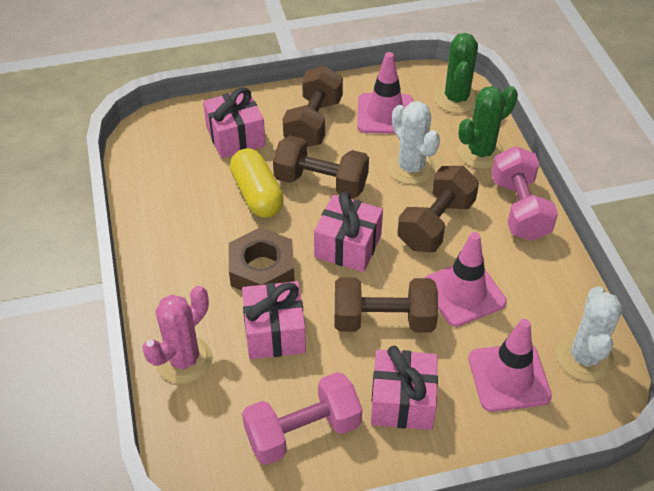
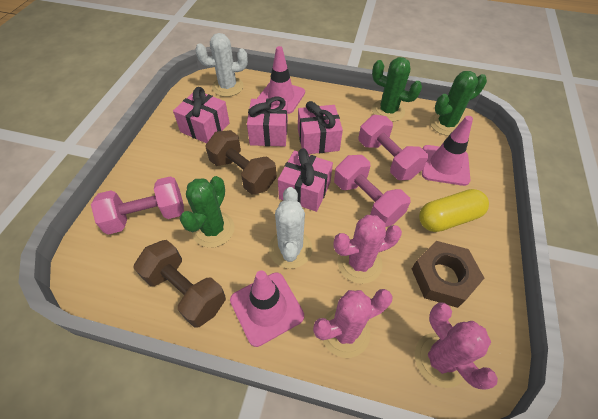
brown dumbbell: [273,135,369,199] [283,66,343,147] [334,277,438,333] [397,166,479,252] = 4 -> [134,240,226,328] [205,130,277,194] = 2
green cactus: [434,33,478,113] [458,86,518,169] = 2 -> [180,176,234,248] [372,57,422,122] [430,71,487,136] = 3
pink cactus: [142,286,213,384] = 1 -> [313,289,393,358] [333,215,402,284] [415,302,498,390] = 3
pink dumbbell: [242,372,362,465] [491,146,558,241] = 2 -> [91,176,184,235] [334,155,411,227] [359,115,428,180] = 3

